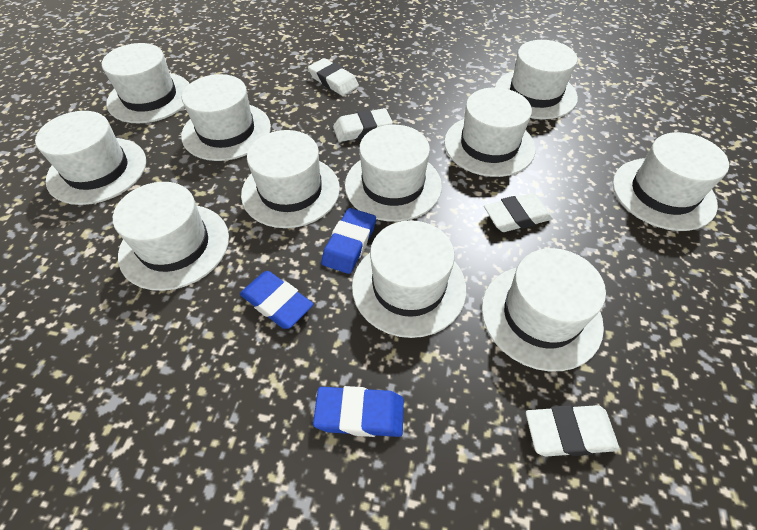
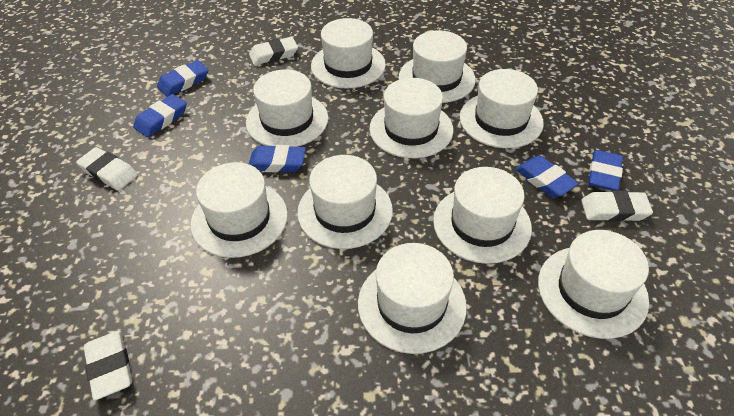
blue eraser: [240,271,313,329] [313,386,404,437] [321,208,376,274] = 3 -> [133,94,187,137] [157,60,209,97] [249,145,306,173] [515,156,579,198] [588,150,623,191] = 5
white hat: [35,111,146,205] [102,43,190,123] [113,182,229,291] [181,74,271,161] [241,130,340,228] [345,125,442,222] [352,220,466,338] [444,87,536,177] [482,248,606,371] [495,40,578,120] [613,132,729,231] = 11 -> [191,162,288,258] [246,70,328,147] [297,155,393,249] [311,18,386,89] [358,243,467,354] [369,78,454,158] [398,30,476,103] [433,167,532,264] [460,69,544,148] [538,230,649,339] = 10

